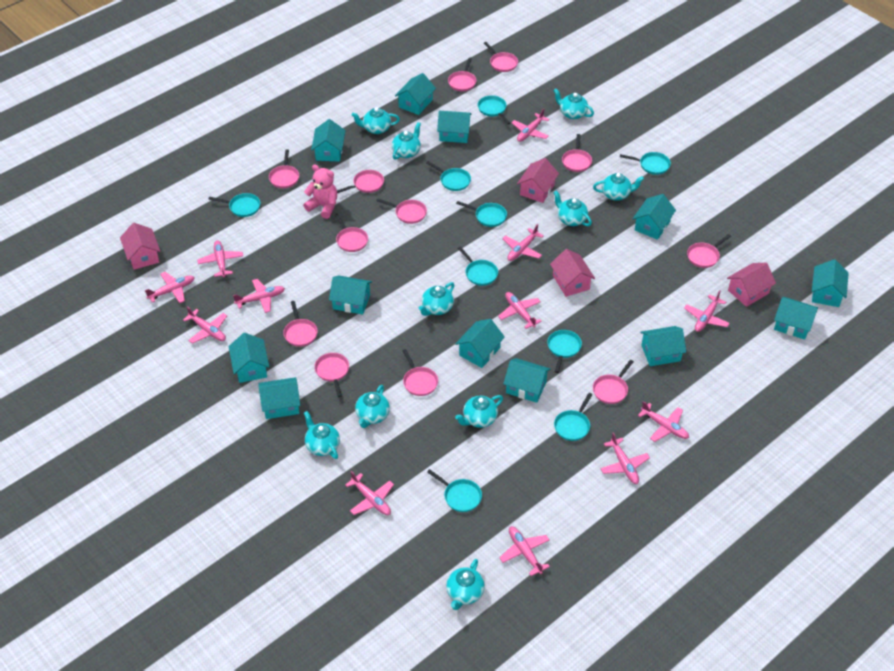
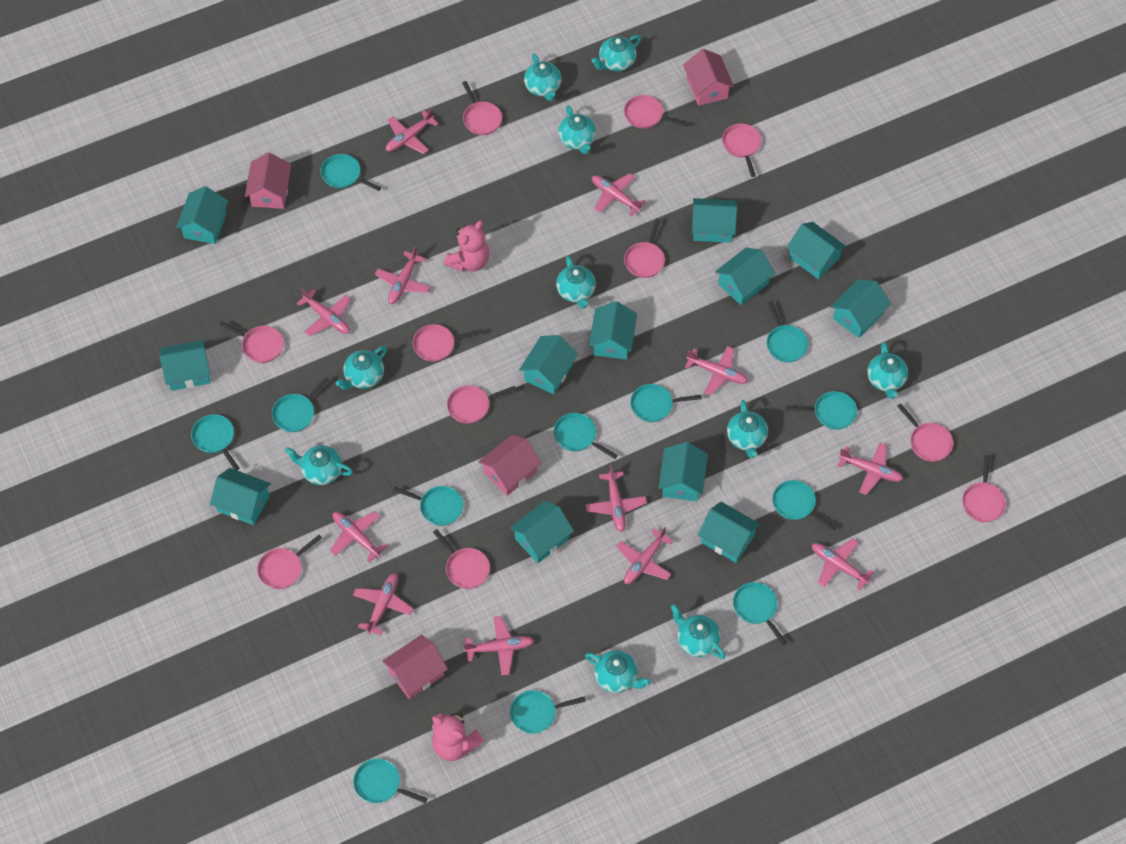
pink pan: [269,149,299,188] [283,301,318,347] [314,353,349,397] [334,213,368,252] [337,170,384,193] [376,198,427,224] [402,349,438,396] [448,58,476,91] [484,42,518,72] [562,134,592,172] [593,360,634,404] [687,234,731,268] = 12 -> [219,321,284,363] [257,535,322,589] [413,324,482,362] [433,529,490,589] [447,385,516,424] [462,81,502,135] [624,95,687,129] [624,219,665,278] [722,123,762,177] [897,403,953,462] [962,455,1006,522] = 11
pink teddy bear: [303,165,337,219] = 1 -> [432,714,484,761] [444,220,489,272] = 2
turquoise pan: [208,193,260,217] [426,161,471,191] [427,469,482,512] [456,201,507,227] [458,247,498,286] [478,95,510,125] [547,330,582,373] [554,393,592,441] [620,152,671,175] = 9 -> [191,414,239,470] [272,377,330,432] [321,154,381,191] [353,759,427,803] [393,486,464,526] [510,690,586,734] [554,413,617,459] [630,384,702,422] [733,582,787,645] [766,301,808,362] [772,480,837,531] [786,391,857,430] = 12

